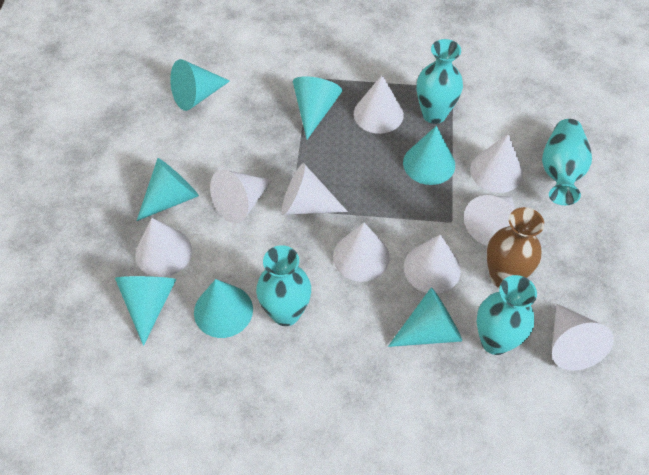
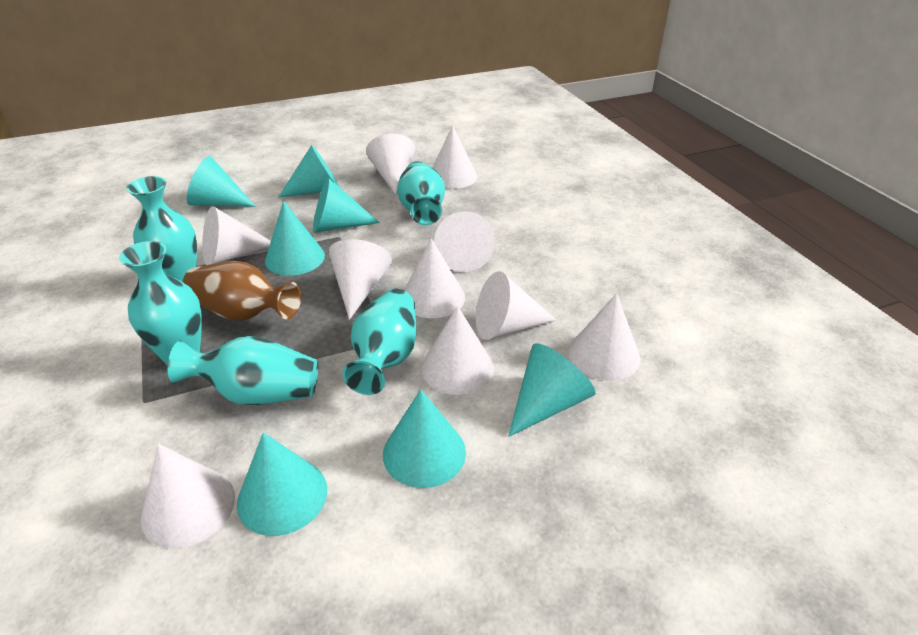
turquoise vase: [256,245,311,326] [417,39,463,124] [477,275,537,355] [542,119,592,205] = 4 -> [119,241,202,366] [126,176,197,282] [168,336,318,405] [343,289,416,395] [398,161,445,225] = 5
white cone: [135,218,192,277] [210,170,272,223] [282,163,348,215] [333,223,390,282] [354,75,404,134] [404,235,461,294] [464,195,515,246] [470,134,523,193] [552,304,614,371] = 9 -> [141,444,235,549] [202,206,271,265] [329,239,392,320] [366,133,415,195] [404,238,465,318] [421,306,494,395] [433,125,477,189] [434,211,495,272] [476,271,556,340] [568,293,640,381] = 10

